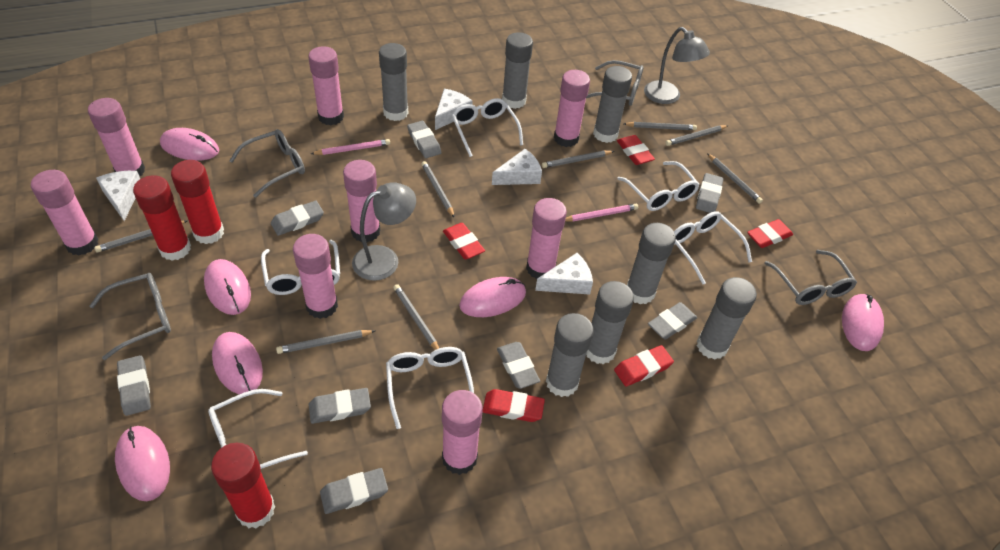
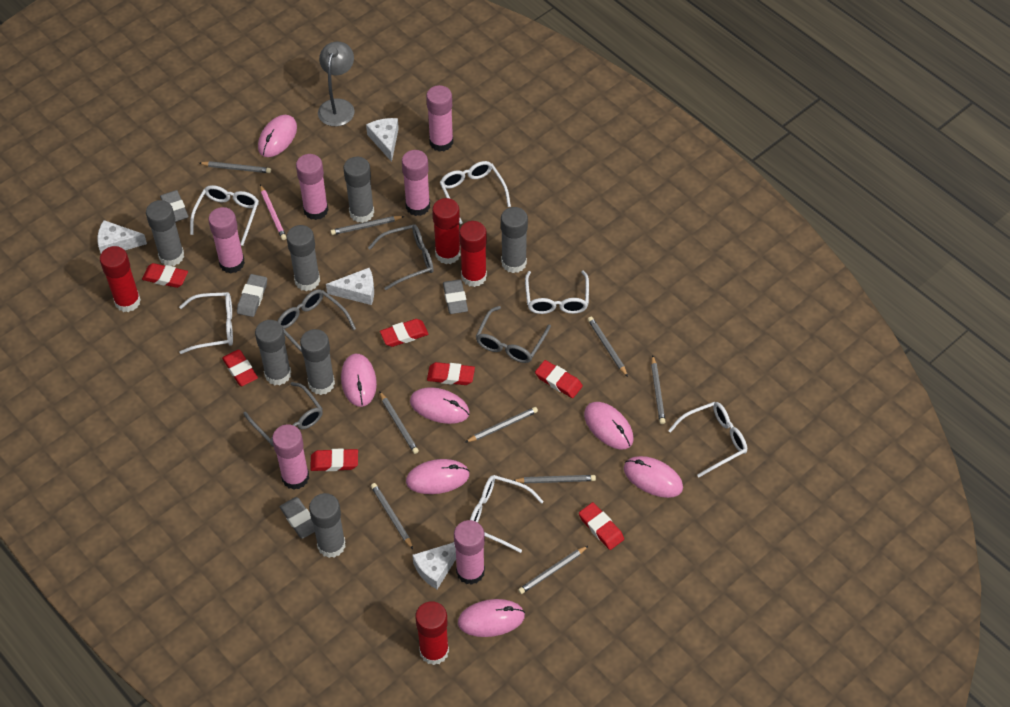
grey eraser: [117,355,151,416] [271,201,324,236] [309,388,371,424] [320,468,388,514] [407,121,441,158] [497,342,540,389] [648,302,697,339] [696,173,723,213] = 8 -> [160,190,189,222] [237,274,267,317] [280,497,315,539] [443,280,468,314] = 4
grey lamp: [352,182,416,281] [644,27,710,104] = 2 -> [318,42,355,126] = 1
grey pencil: [94,220,188,252] [276,330,375,354] [393,284,439,350] [421,161,455,218] [542,151,614,168] [624,122,697,130] [665,125,728,146] [707,153,763,204] = 8 -> [199,161,271,173] [330,216,405,235] [371,483,413,549] [379,391,419,454] [465,407,538,443] [513,475,596,484] [518,546,588,594] [588,317,628,377] [651,355,665,424] = 9
pink glue stick: [31,170,99,256] [88,98,145,176] [293,234,338,319] [308,46,344,125] [343,160,380,243] [442,390,483,475] [526,198,567,279] [554,70,590,147] = 8 -> [208,207,245,273] [272,424,309,490] [296,154,328,220] [402,150,430,216] [426,85,453,152] [454,520,485,585] = 6
pink mouse: [115,426,170,501] [160,128,219,161] [204,259,251,315] [212,332,263,394] [459,277,526,317] [842,294,884,351] = 6 -> [258,115,297,157] [341,354,377,407] [406,459,470,494] [410,387,470,424] [458,599,525,637] [584,402,634,449] [624,456,683,498] = 7
pink pencil: [311,139,390,155] [565,204,638,222] = 2 -> [260,185,286,240] = 1
red eraser: [443,223,485,259] [482,389,545,422] [614,345,674,386] [617,135,655,165] [747,219,793,248] = 5 -> [142,263,188,288] [222,350,258,386] [310,448,358,471] [380,319,428,347] [427,362,475,385] [535,360,583,398] [579,502,624,550] = 7
red glue stick: [133,175,191,261] [171,160,224,244] [211,443,275,528] = 3 -> [100,246,141,312] [415,601,449,665] [432,198,460,264] [459,221,487,287] = 4

